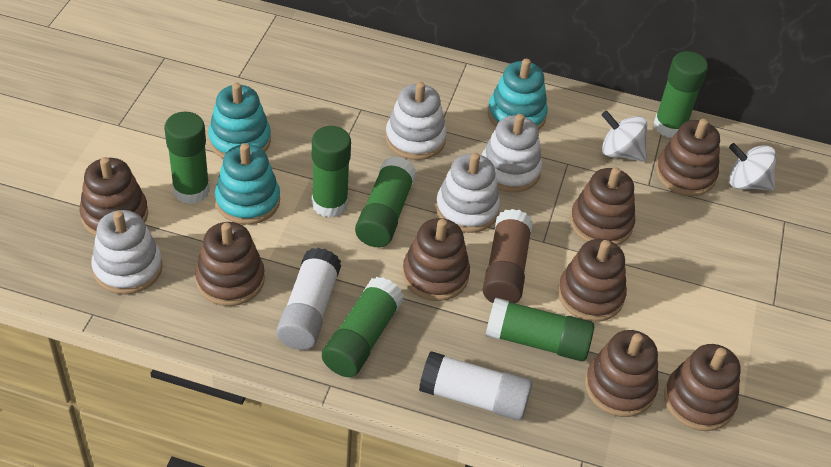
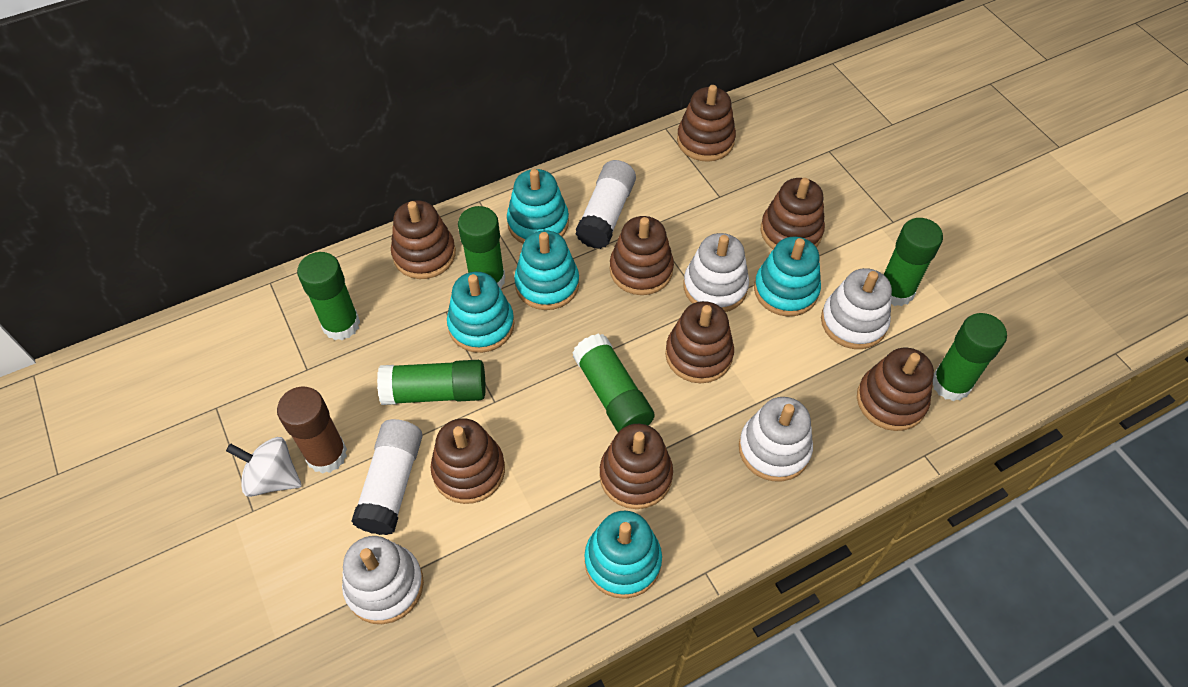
turquoise stacking toy: [208,83,271,159] [215,143,280,225] [488,59,548,130] = 3 -> [447,272,514,353] [507,169,569,244] [514,230,579,310] [584,511,662,599] [754,236,821,317] = 5
white spinning top: [602,110,647,162] [729,143,777,191] = 2 -> [226,437,302,497] = 1

